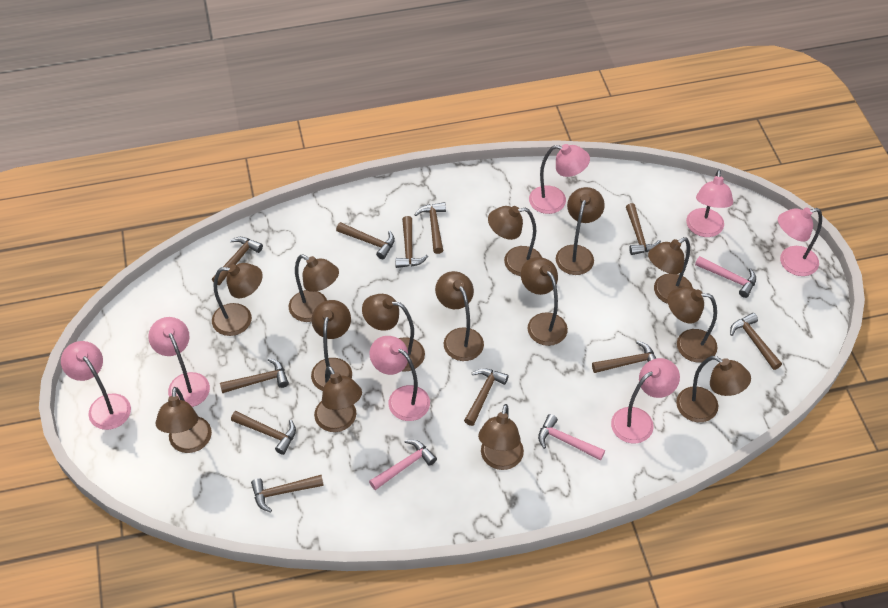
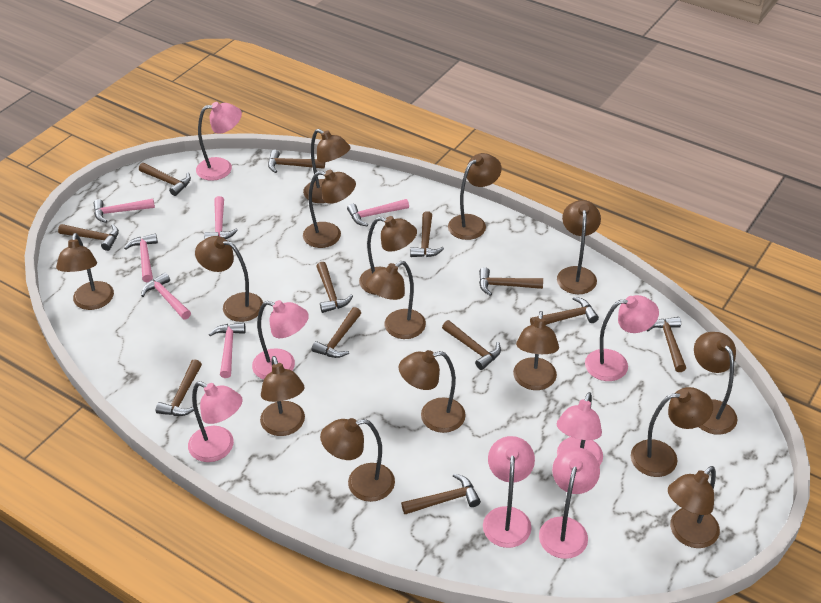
brown hammer: [212,237,263,285] [220,358,289,393] [231,411,296,455] [251,475,324,512] [336,222,395,259] [395,216,428,268] [414,202,446,254] [464,368,509,426] [592,341,657,373] [626,203,661,255] [730,313,782,370] = 11 -> [58,224,119,251] [139,163,191,196] [156,359,202,416] [268,150,325,173] [312,307,361,358] [316,262,353,313] [401,474,481,514] [410,211,444,257] [442,320,501,370] [479,267,543,296] [530,297,599,325] [647,317,686,372] = 12
brown lamp: [156,387,212,453] [212,263,263,336] [289,255,339,322] [311,300,352,391] [314,366,362,432] [362,294,425,372] [435,271,484,361] [478,404,524,470] [488,206,542,276] [521,257,568,346] [556,187,605,275] [648,237,693,304] [668,287,718,363] [676,356,751,422] = 14 -> [56,233,114,310] [195,236,263,322] [260,356,305,436] [303,129,350,203] [303,170,356,248] [320,418,395,502] [359,216,417,295] [366,261,426,339] [399,350,466,433] [448,153,502,240] [513,311,559,390] [557,200,601,294] [631,387,713,477] [668,466,720,548] [694,332,737,435] = 15
pink hammer: [369,440,437,490] [538,414,605,461] [695,256,756,298] = 3 -> [93,199,155,223] [124,234,158,282] [141,272,191,320] [204,196,238,239] [209,323,246,378] [347,199,409,226] = 6

